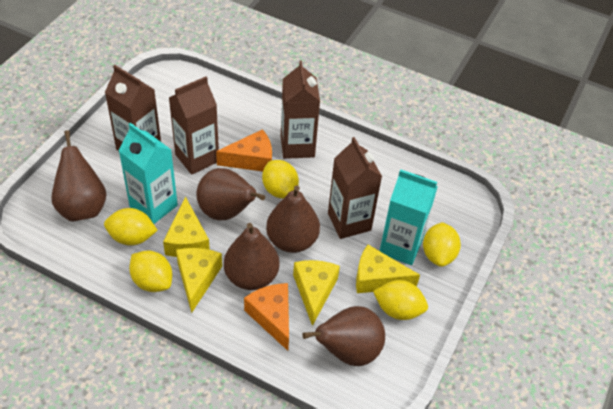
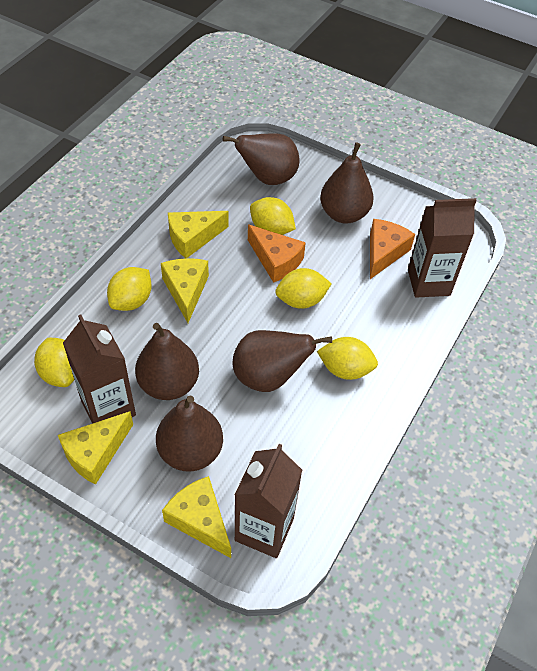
brown carton: [105,65,161,151] [169,77,219,175] [281,60,320,159] [328,137,382,239] = 4 -> [63,315,136,424] [235,444,302,558] [408,198,477,298] = 3
turquoise carton: [119,123,178,224] [380,169,438,265] = 2 -> none = 0

